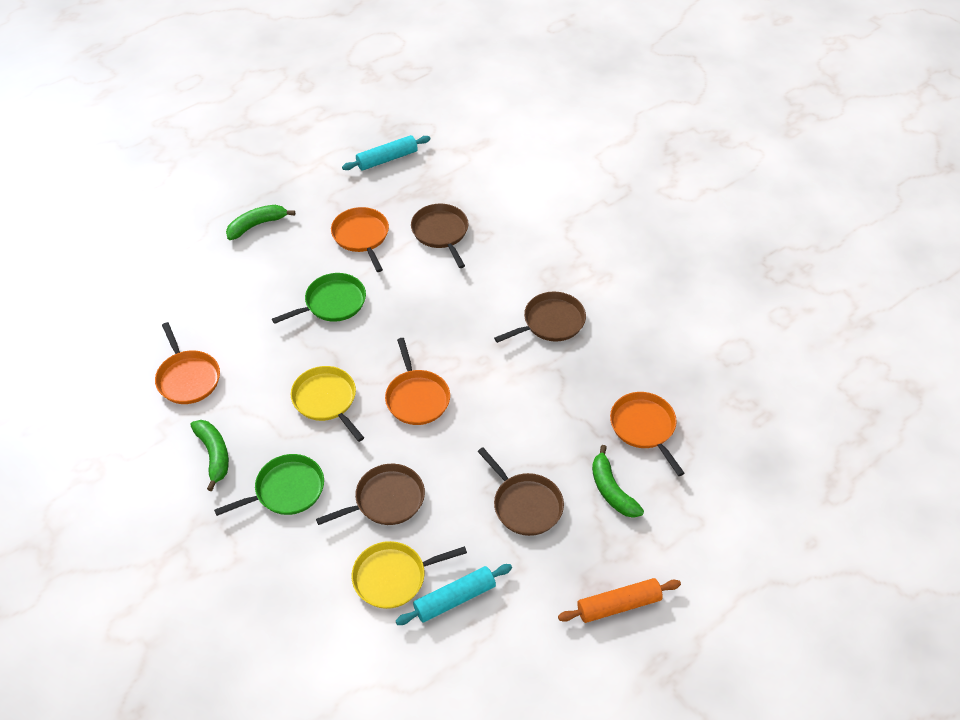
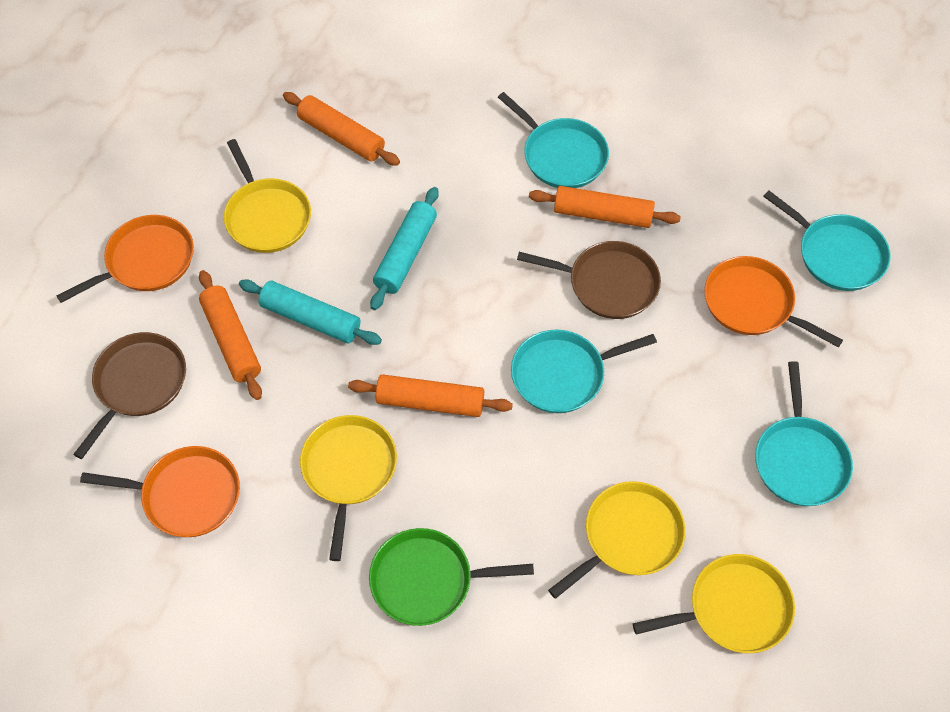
brown pan: [316,464,425,525] [411,204,469,268] [477,447,564,536] [494,291,586,343] = 4 -> [73,332,186,459] [517,241,661,319] = 2
green banana: [190,420,229,491] [226,205,295,240] [592,445,644,518] = 3 -> none = 0
green pan: [214,454,324,516] [272,273,366,324] = 2 -> [369,528,534,626] = 1
orange pan: [155,322,220,404] [331,207,389,272] [385,338,450,425] [610,392,684,476] = 4 -> [57,215,194,303] [80,446,240,537] [704,256,843,348] = 3
orange rolling pin: [558,578,681,623] = 1 -> [199,270,262,400] [283,92,400,166] [348,374,513,417] [529,186,681,228] = 4
turquoise pan: none = 0 -> [498,92,609,188] [511,330,657,413] [755,361,853,506] [763,190,891,291] = 4
yellow pan: [291,366,364,442] [352,541,467,609] = 2 -> [224,139,311,253] [300,415,397,561] [548,481,686,599] [633,554,795,653] = 4

